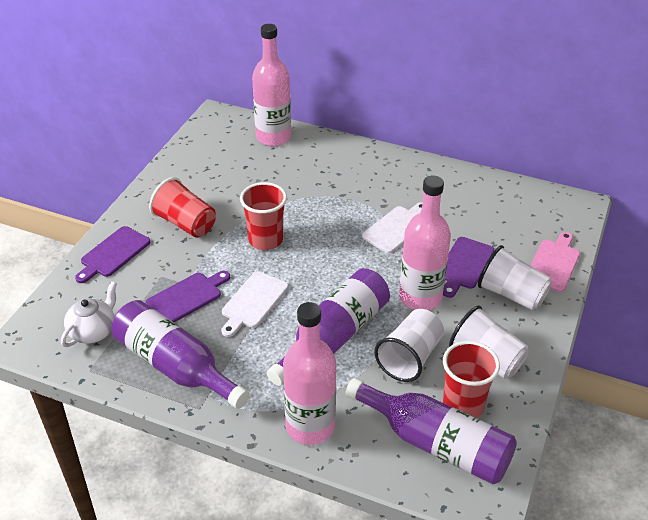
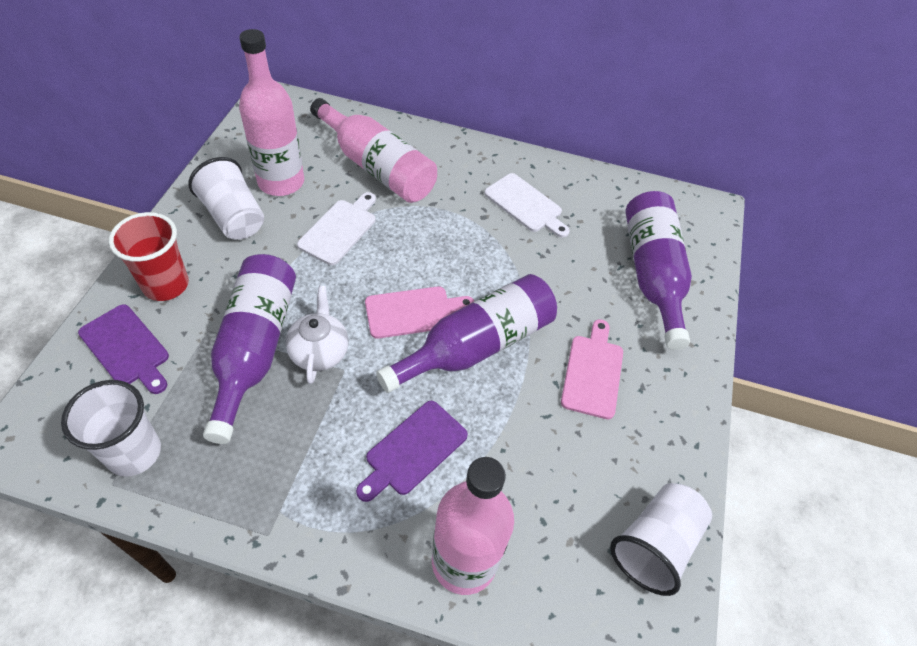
pink cutting board: [530,232,580,292] = 1 -> [365,286,474,339] [561,319,623,419] = 2
purple cutting board: [75,226,150,283] [145,271,230,323] [443,237,494,298] = 3 -> [78,304,169,394] [356,401,468,502] = 2
red cup: [149,177,216,238] [240,182,287,250] [443,341,500,418] = 3 -> [109,212,189,301] = 1

